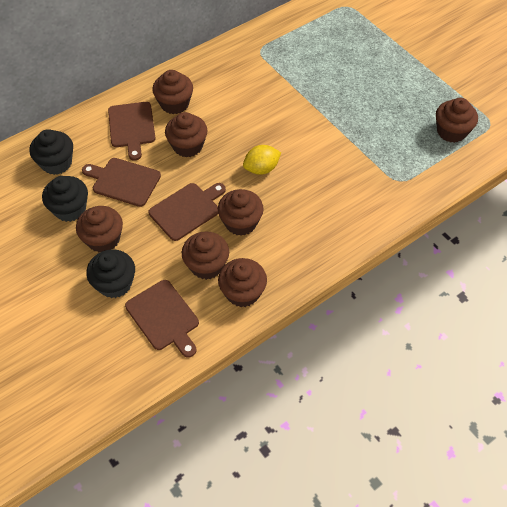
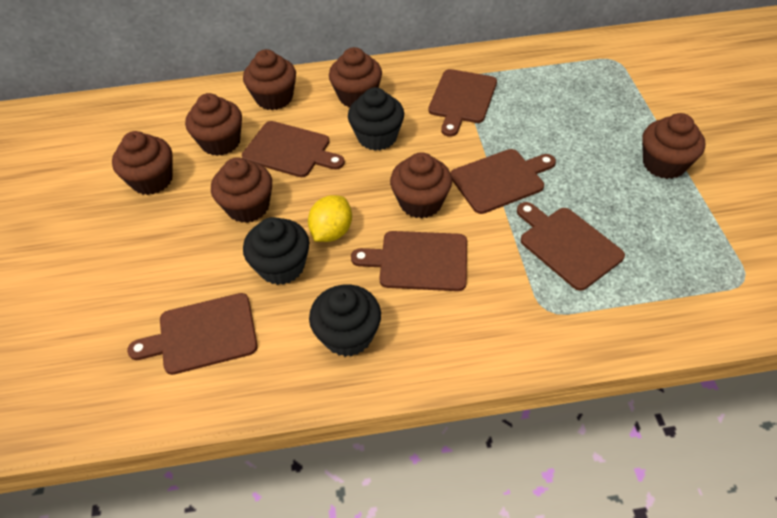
brown cutting board: [82,158,161,207] [108,102,156,161] [125,280,199,358] [149,183,226,241] = 4 -> [127,293,258,375] [242,121,345,177] [351,231,467,291] [428,69,497,137] [451,149,556,214] [517,202,625,291] = 6

